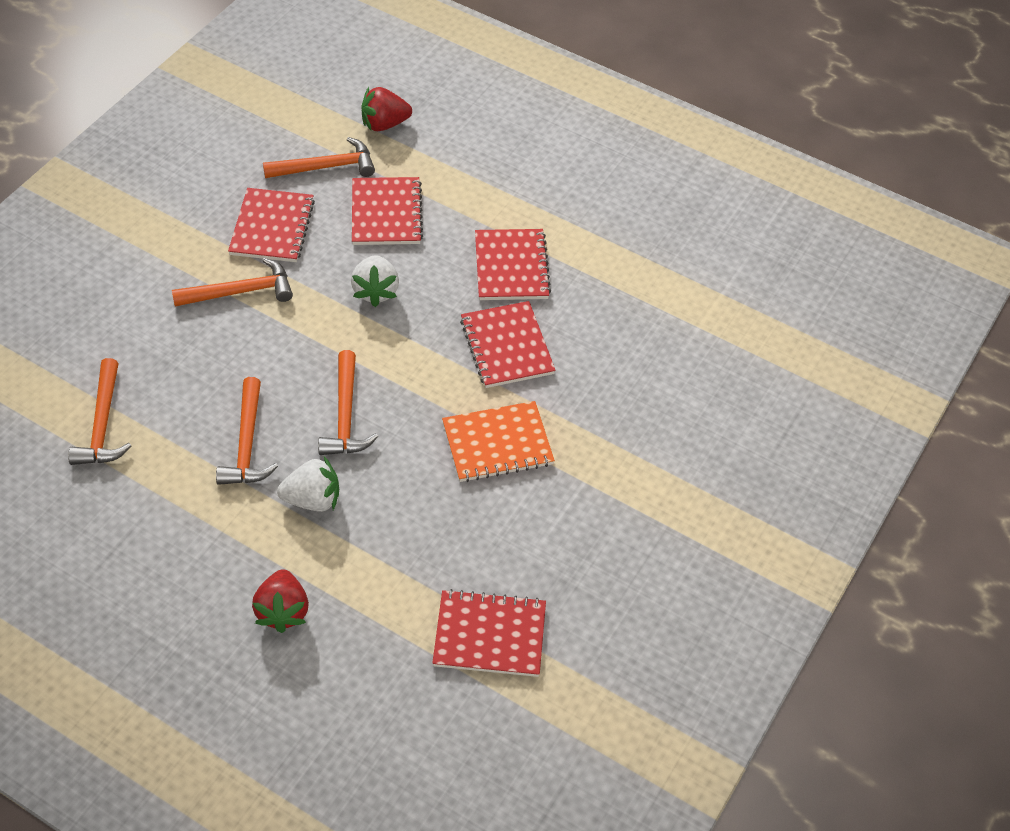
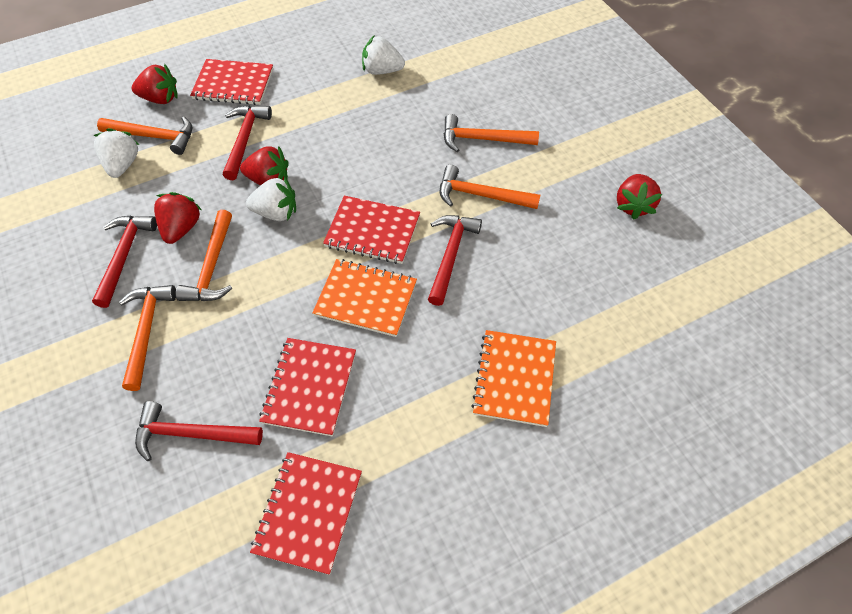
orange notebook: [442,401,555,482] = 1 -> [312,259,417,337] [471,330,556,427] = 2
red hammer: none = 0 -> [92,216,157,308] [135,401,263,461] [223,105,272,180] [428,215,482,306] = 4
red notebook: [228,188,315,262] [352,177,423,245] [432,589,546,677] [460,301,556,388] [475,229,551,300] = 5 -> [190,59,273,105] [250,452,362,575] [259,338,356,436] [323,196,420,264] = 4
red strawberry: [252,569,309,633] [361,87,412,131] = 2 -> [131,64,177,104] [154,192,202,244] [240,146,289,185] [617,174,662,220] = 4
white strawberry: [277,457,339,512] [351,255,399,307] = 2 -> [93,128,139,178] [246,177,296,221] [362,35,405,75] = 3

